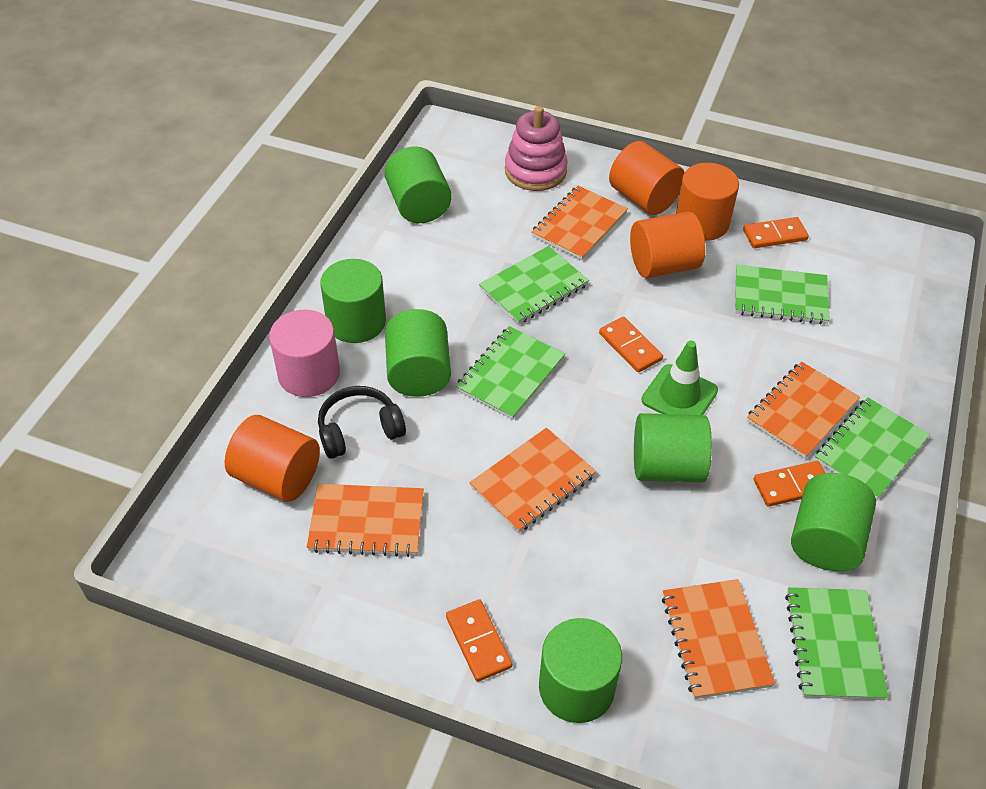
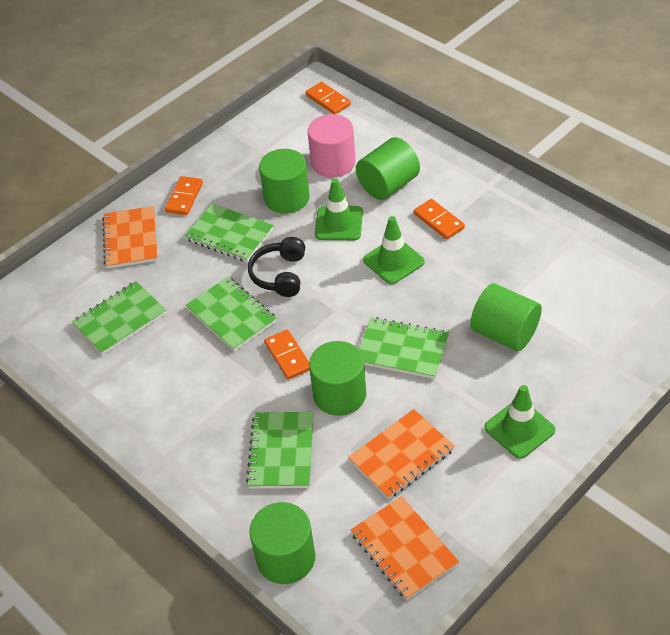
green cylinder: [320,259,386,343] [384,147,452,223] [385,309,451,397] [539,618,622,723] [634,413,712,482] [791,473,876,571] = 6 -> [249,502,315,584] [259,149,310,214] [309,341,366,416] [356,137,420,200] [470,283,542,351] = 5
green traffic cone: [641,341,718,415] = 1 -> [315,179,363,240] [363,216,425,284] [484,385,555,459] = 3
orange cylinder: [225,415,320,502] [609,141,685,215] [630,212,705,278] [676,163,739,241] = 4 -> none = 0
orange notebook: [307,484,424,557] [469,428,596,533] [531,186,628,260] [662,579,775,699] [747,361,860,459] = 5 -> [102,206,158,269] [348,409,455,499] [351,496,459,600] = 3
pink stacking toy: [505,106,568,191] = 1 -> none = 0

